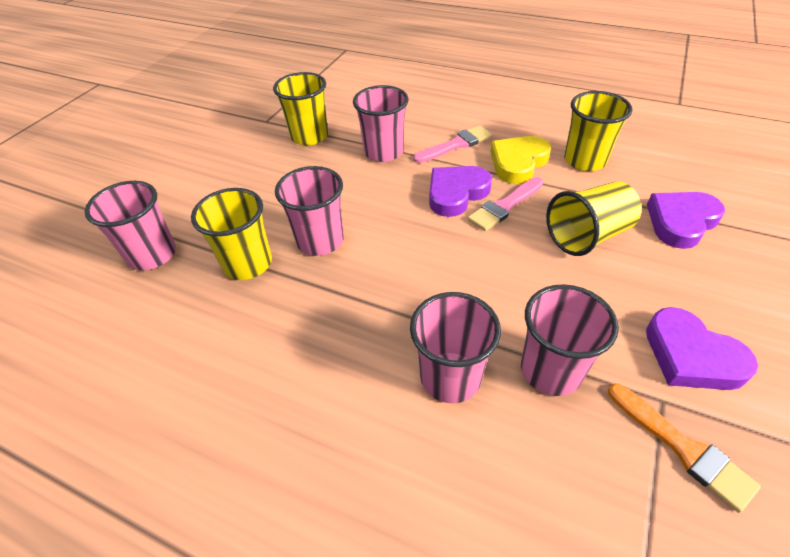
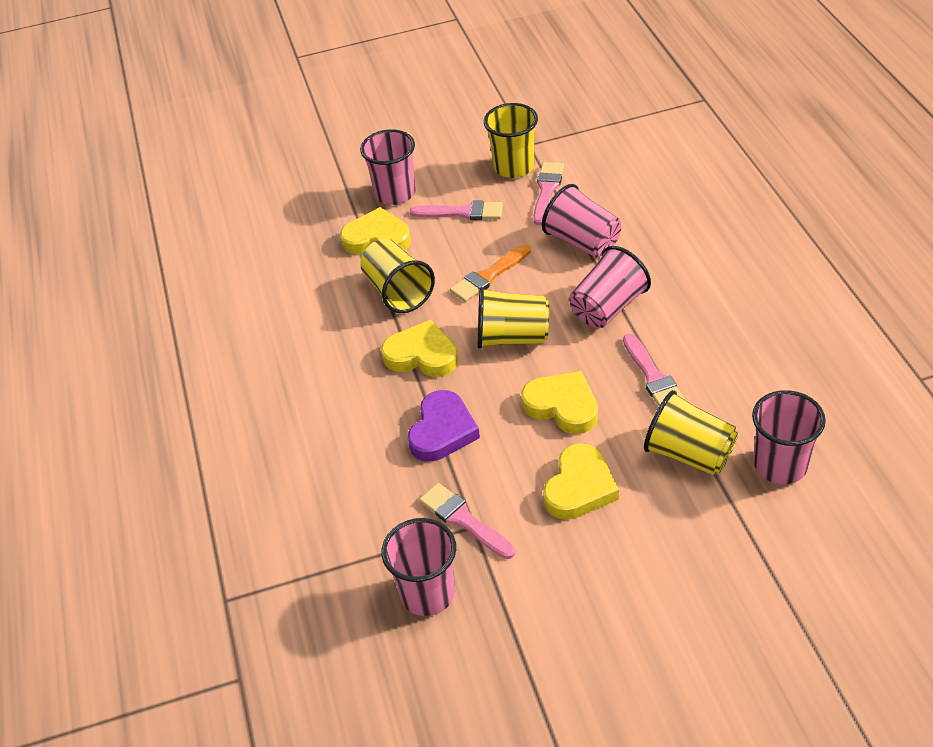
pink brush: [413,125,492,163] [468,177,543,231] = 2 -> [410,201,503,220] [419,483,515,559] [533,162,564,225] [623,334,685,406] = 4
purple heart: [429,166,492,217] [646,307,758,390] [647,192,725,249] = 3 -> [408,390,480,462] = 1
yellow heart: [490,136,551,184] = 1 -> [340,207,411,254] [381,320,458,377] [521,371,598,434] [543,443,619,520] = 4

